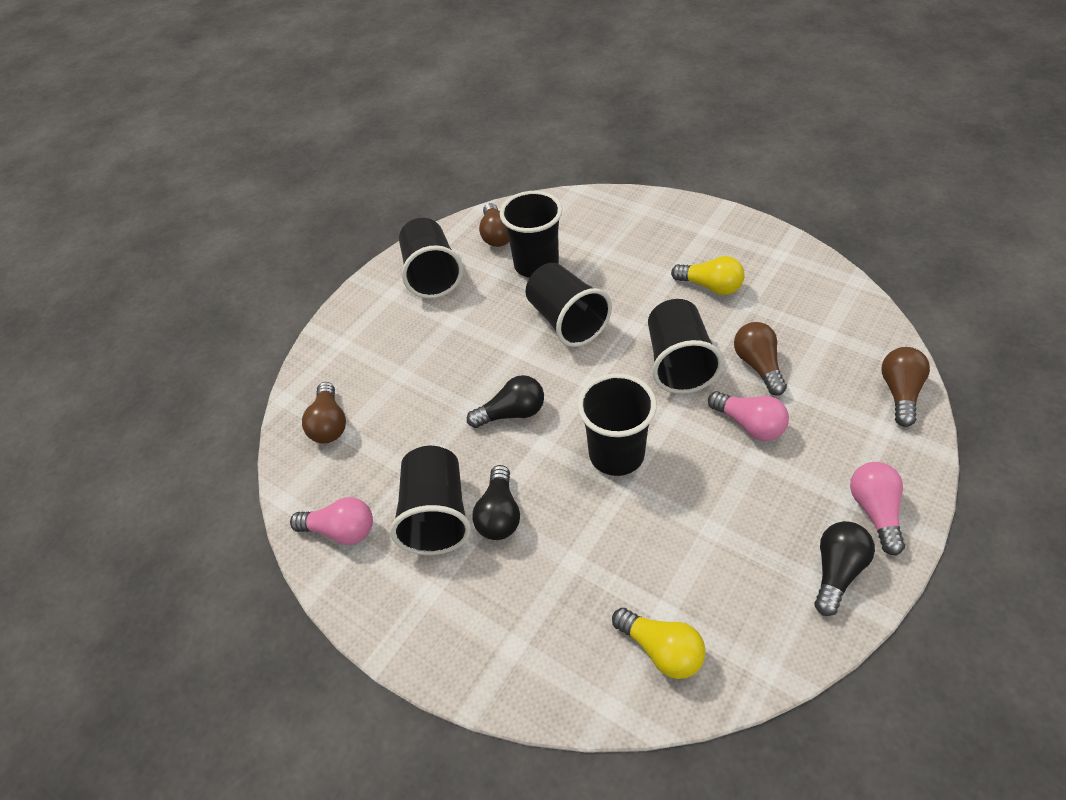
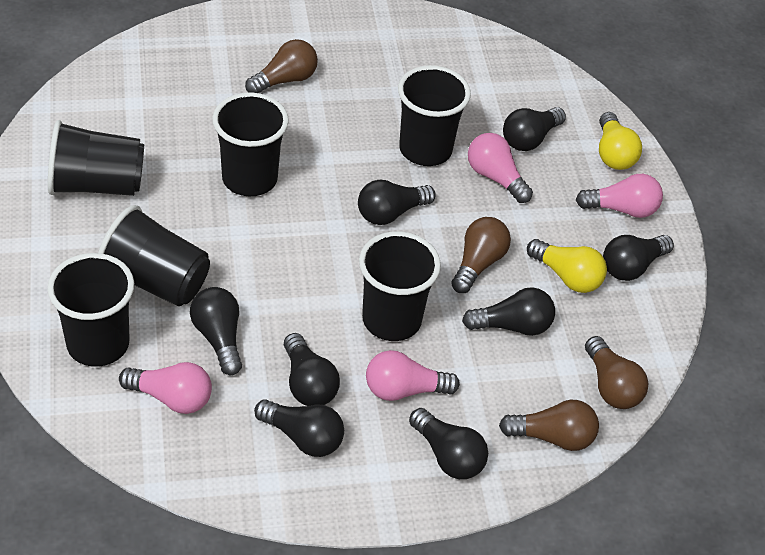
black light bulb: [467,375,544,428] [472,465,520,540] [815,521,875,616] = 3 -> [190,287,242,375] [254,399,344,457] [284,333,340,406] [358,180,436,225] [409,408,488,479] [462,287,555,336] [503,107,566,151] [603,235,674,281] = 8
pink light bulb: [290,497,373,545] [708,391,789,441] [850,462,905,556] = 3 -> [119,362,212,414] [366,350,460,401] [468,133,533,203] [576,174,663,218] = 4

